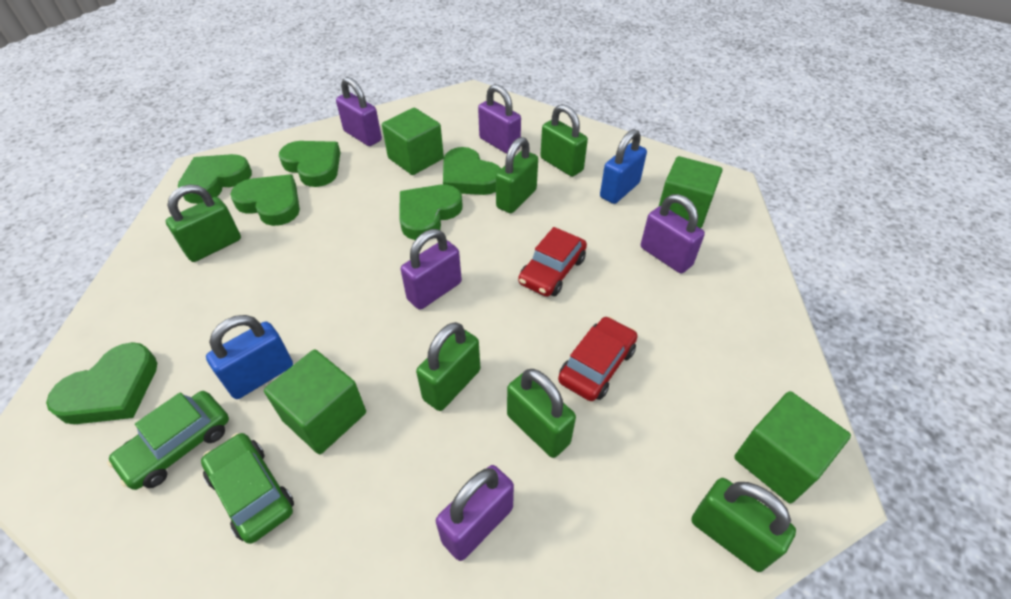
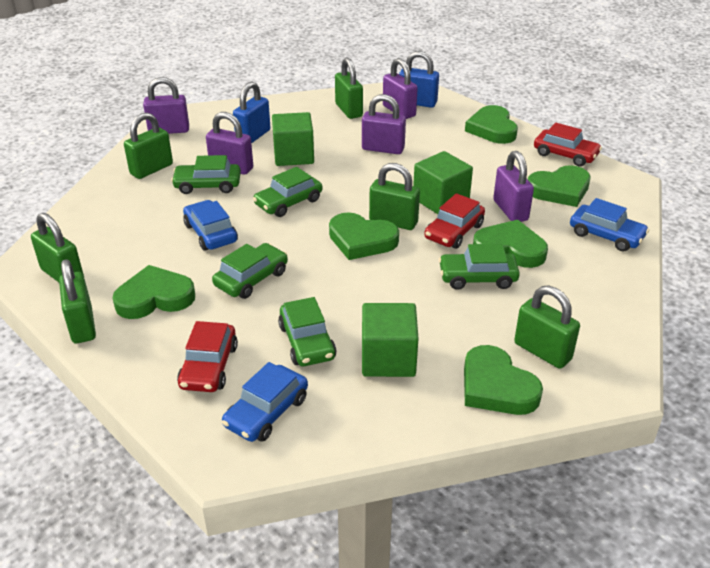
blue car: none = 0 -> [183,200,238,251] [222,362,308,442] [570,198,649,251] = 3
green car: [107,391,229,490] [201,433,294,544] = 2 -> [171,155,241,194] [212,243,288,299] [253,167,322,217] [278,297,336,366] [439,244,520,290] = 5
green cube: [264,349,366,454] [382,108,444,175] [659,156,722,228] [734,391,851,503] = 4 -> [272,112,314,166] [362,303,419,377] [413,151,473,214] = 3
red car: [518,227,587,297] [558,316,638,401] = 2 -> [177,321,238,392] [424,193,485,249] [534,123,602,167] = 3

